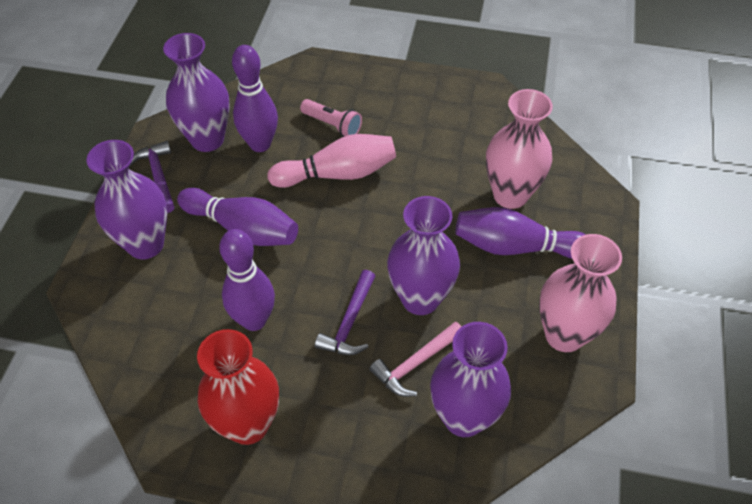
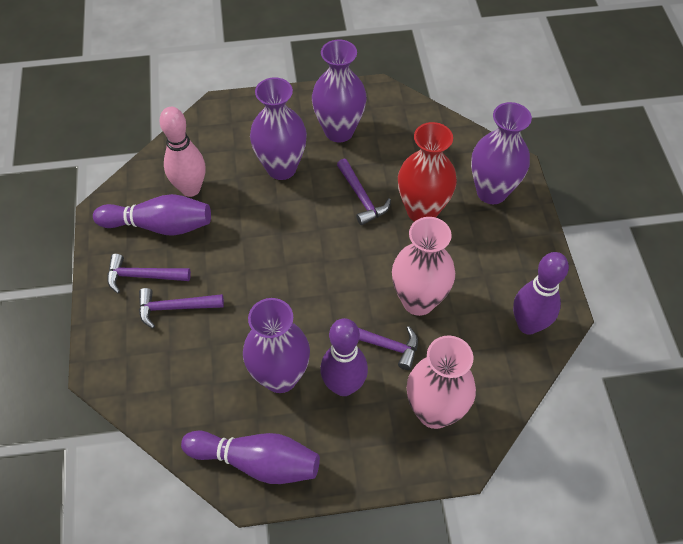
pink flashlight: [300,99,362,137] = 1 -> none = 0
pink hammer: [369,322,462,397] = 1 -> none = 0
purple hammer: [130,141,174,213] [315,270,375,355] = 2 -> [107,254,191,294] [139,288,224,329] [335,320,418,370] [337,159,391,225] = 4

